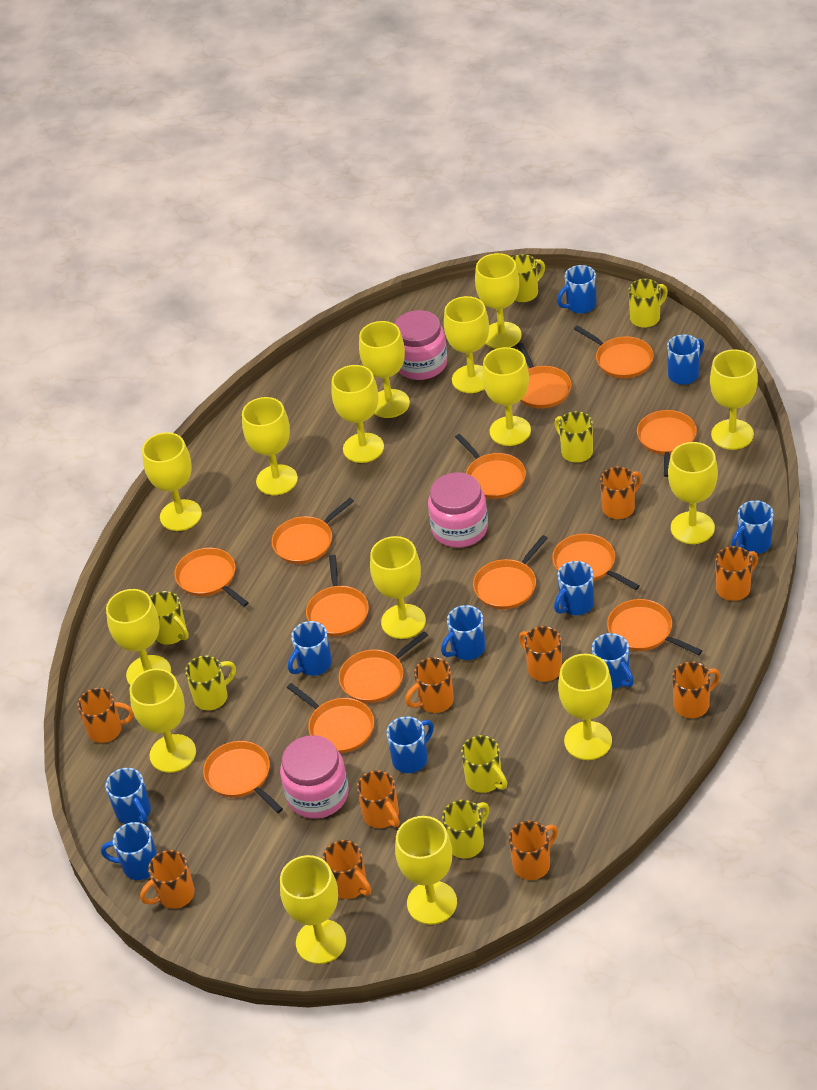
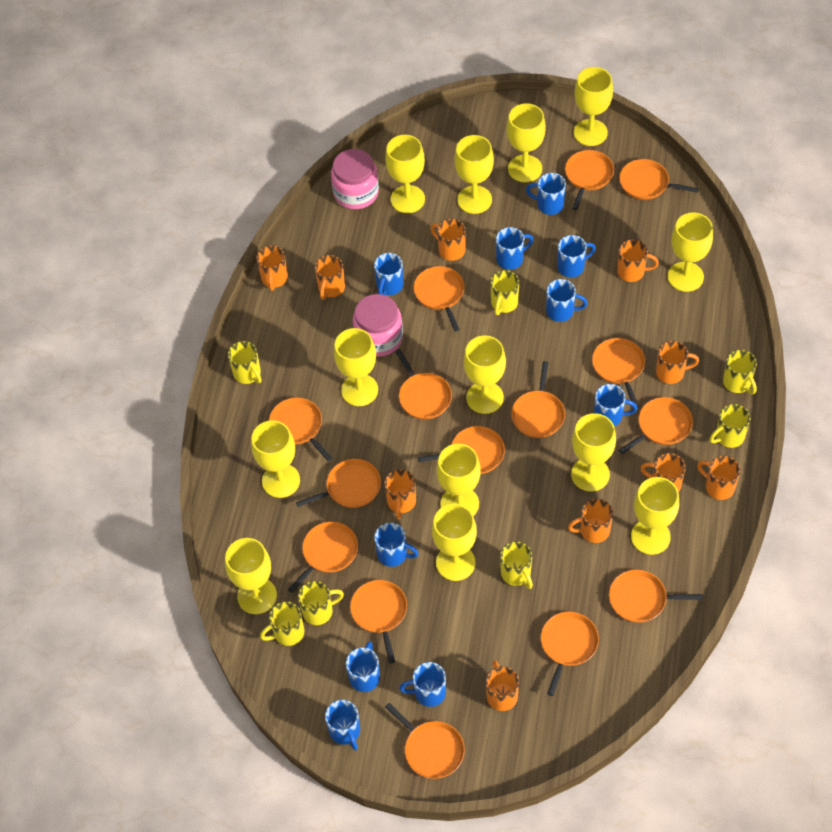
orange pan: [174,548,249,607] [203,741,283,813] [271,498,354,564] [287,683,374,753] [306,555,369,636] [339,631,428,703] [455,434,526,499] [473,535,548,609] [517,342,571,409] [552,534,640,590] [574,325,654,378] [607,599,702,655] [637,410,697,477] = 13 -> [269,397,332,461] [288,522,358,593] [296,459,381,508] [350,580,407,664] [385,703,465,779] [395,349,452,419] [414,266,465,332] [418,426,505,474] [511,361,565,438] [541,612,599,696] [565,150,614,210] [592,338,645,408] [609,570,703,623] [619,159,699,200] [619,397,693,454] = 15
pink jar: [280,735,349,819] [394,310,447,380] [428,472,488,548] = 3 -> [331,149,379,209] [353,294,403,357] = 2
yellow goblet: [106,589,171,685] [129,669,196,773] [142,432,202,531] [242,397,298,495] [280,855,346,964] [331,365,384,463] [359,321,410,418] [370,536,426,639] [395,816,457,925] [444,296,489,393] [475,253,522,349] [482,347,531,446] [558,654,612,760] [668,442,718,544] [710,349,758,450] = 15 -> [225,538,277,614] [251,420,300,498] [334,328,378,406] [385,135,425,213] [432,504,477,581] [437,444,481,516] [455,135,494,214] [464,335,506,414] [507,103,546,182] [571,413,616,492] [574,67,613,146] [631,477,679,555] [668,212,713,292] = 13

